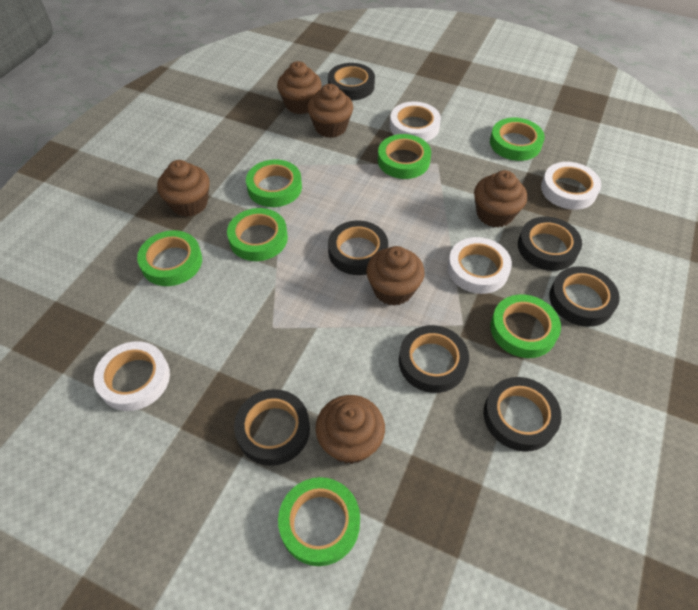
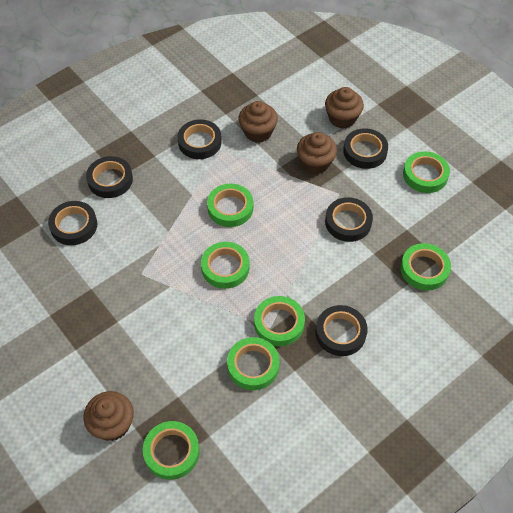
black tape: [234,389,310,466] [328,63,375,100] [328,220,388,275] [399,325,469,393] [484,377,562,452] [518,217,582,271] [549,266,620,327] = 7 -> [48,201,97,245] [86,156,133,198] [178,119,222,159] [315,305,368,356] [325,197,373,242] [343,128,388,169] = 6
brown cupcake: [157,160,210,217] [277,61,322,114] [307,84,353,138] [316,395,385,464] [366,246,424,306] [474,170,527,228] = 6 -> [83,391,134,441] [239,101,278,143] [297,132,337,174] [325,87,364,129] = 4
white tape: [94,341,170,411] [390,102,441,142] [448,237,512,294] [541,162,601,210] = 4 -> none = 0

